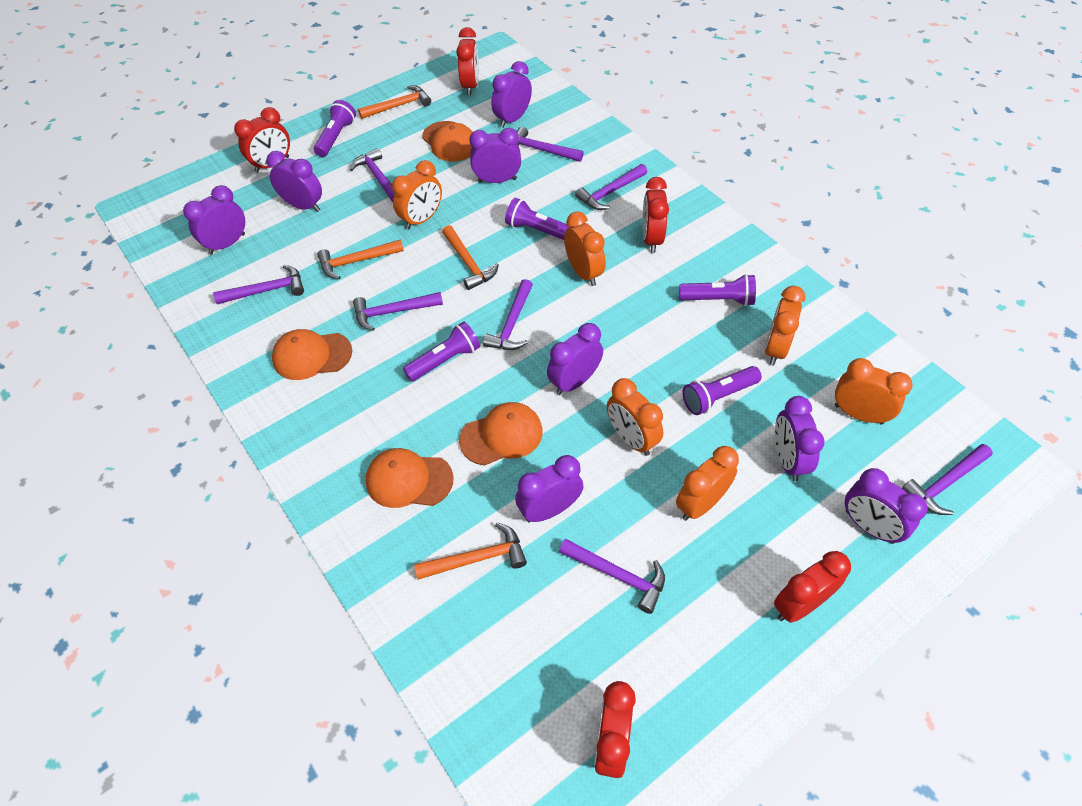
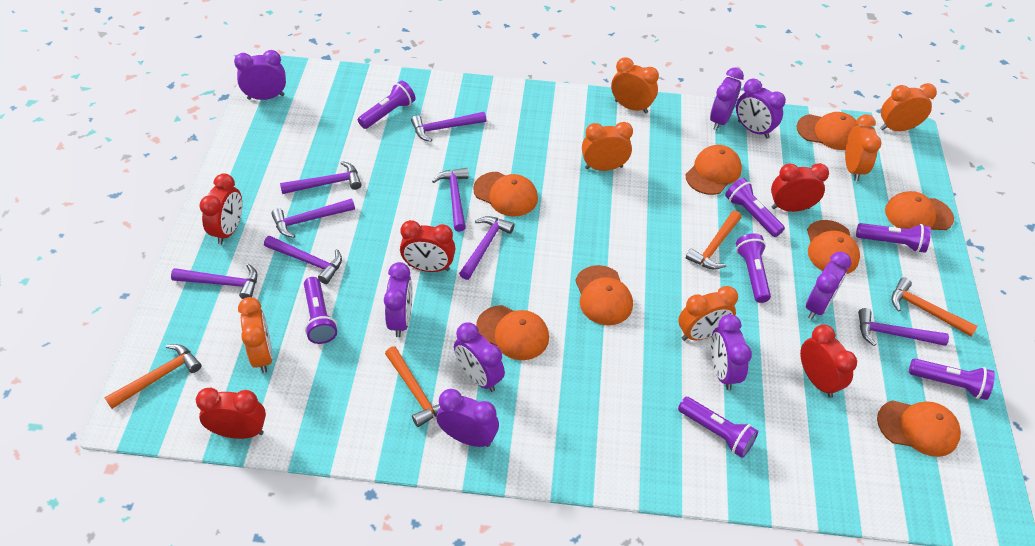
orange cap: [272,329,352,380] [366,448,453,508] [422,121,472,162] [459,402,543,466] = 4 -> [473,172,538,216] [476,305,549,360] [575,265,633,325] [686,145,742,195] [797,112,859,150] [807,220,860,274] [877,400,961,457] [885,191,954,230] = 8
purple flashlight: [314,100,356,157] [403,321,480,382] [505,198,569,240] [679,274,756,306] [682,366,762,415] = 5 -> [304,277,337,344] [358,81,416,129] [678,397,758,458] [725,178,785,237] [736,233,771,303] [856,223,931,253] [909,359,995,400] = 7

